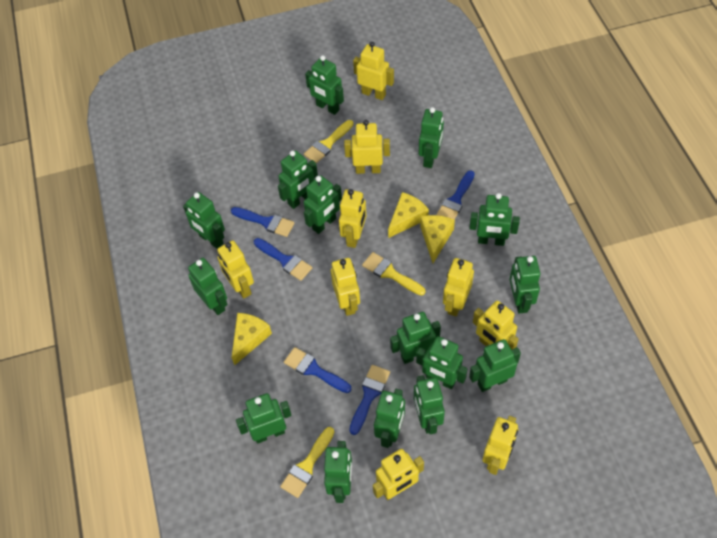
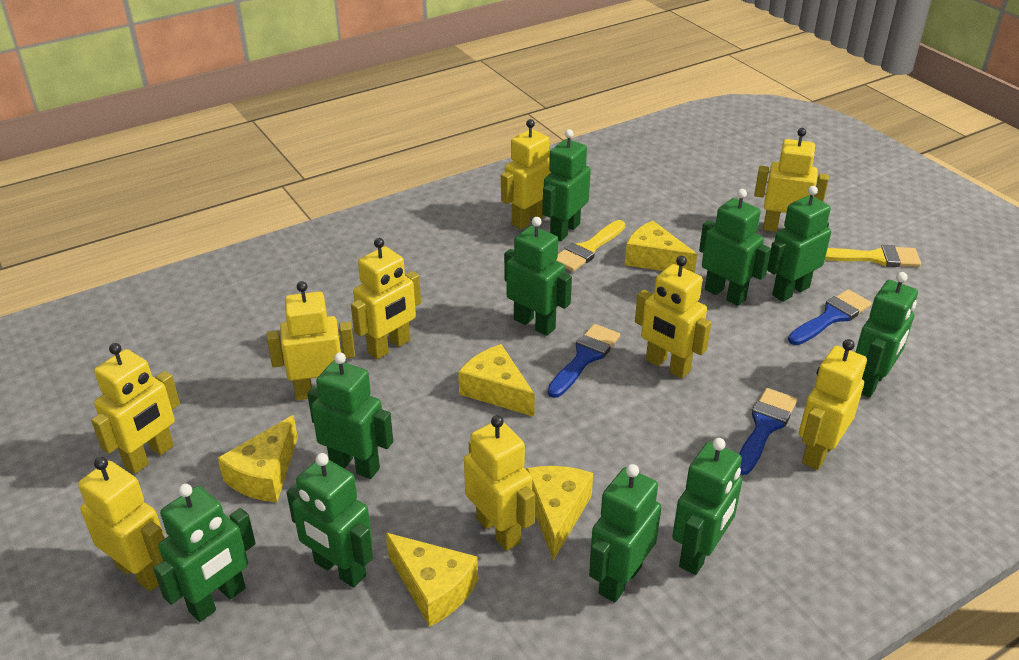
blue brush: [231,207,294,237] [254,238,312,281] [284,347,351,393] [349,365,390,435] [436,171,475,220] = 5 -> [547,324,620,398] [739,388,797,475] [788,289,872,345] = 3
green robot: [183,192,225,249] [188,258,228,315] [236,393,292,443] [278,150,318,209] [304,175,342,234] [305,55,344,115] [324,441,352,503] [374,389,405,448] [390,312,441,364] [414,375,445,434] [416,336,468,389] [419,107,444,168] [469,193,520,246] [469,339,521,392] [510,256,540,314] = 15 -> [153,484,256,622] [286,453,373,587] [307,352,393,479] [504,217,572,336] [542,129,591,241] [589,464,661,603] [672,438,742,575] [699,189,771,306] [767,186,831,302] [856,272,918,398] = 10
yellow brush: [280,427,334,498] [304,120,353,163] [362,252,425,295] = 3 -> [556,220,625,272] [825,245,921,267] = 2
yellow cheese: [231,313,272,366] [388,192,429,238] [420,215,455,263] = 3 -> [218,415,298,502] [386,533,478,627] [458,344,535,417] [526,466,593,561] [625,221,697,273] = 5

